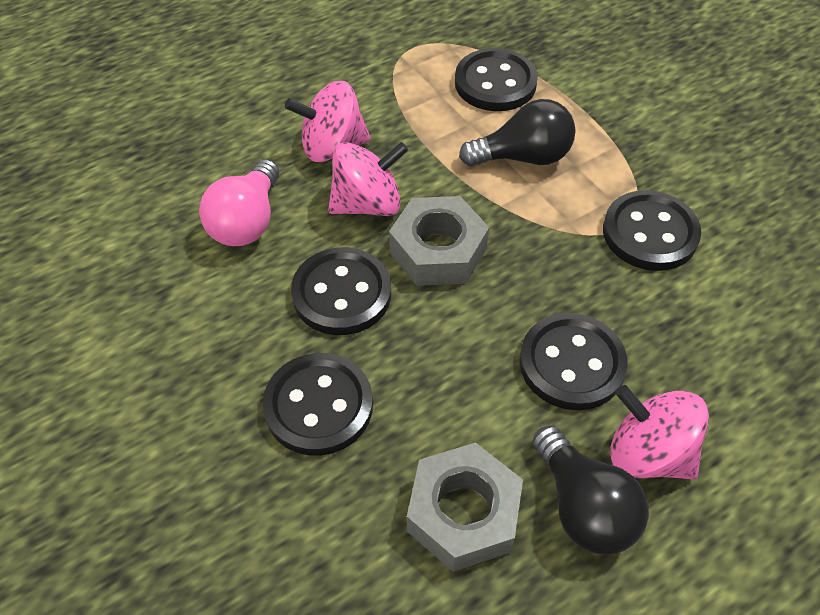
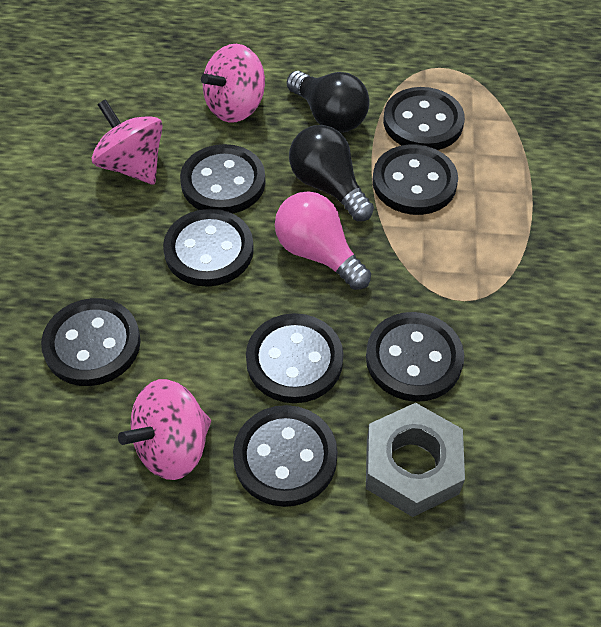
black button: [263,353,373,456] [291,247,391,335] [455,48,538,111] [520,313,627,410] [603,190,701,271] = 5 -> [41,298,141,386] [163,209,254,287] [180,144,265,214] [233,405,338,507] [246,313,343,403] [366,312,464,402] [373,144,458,215] [383,87,465,150] = 8
grey nut: [389,196,489,286] [407,443,523,572] = 2 -> [366,403,465,517] = 1

